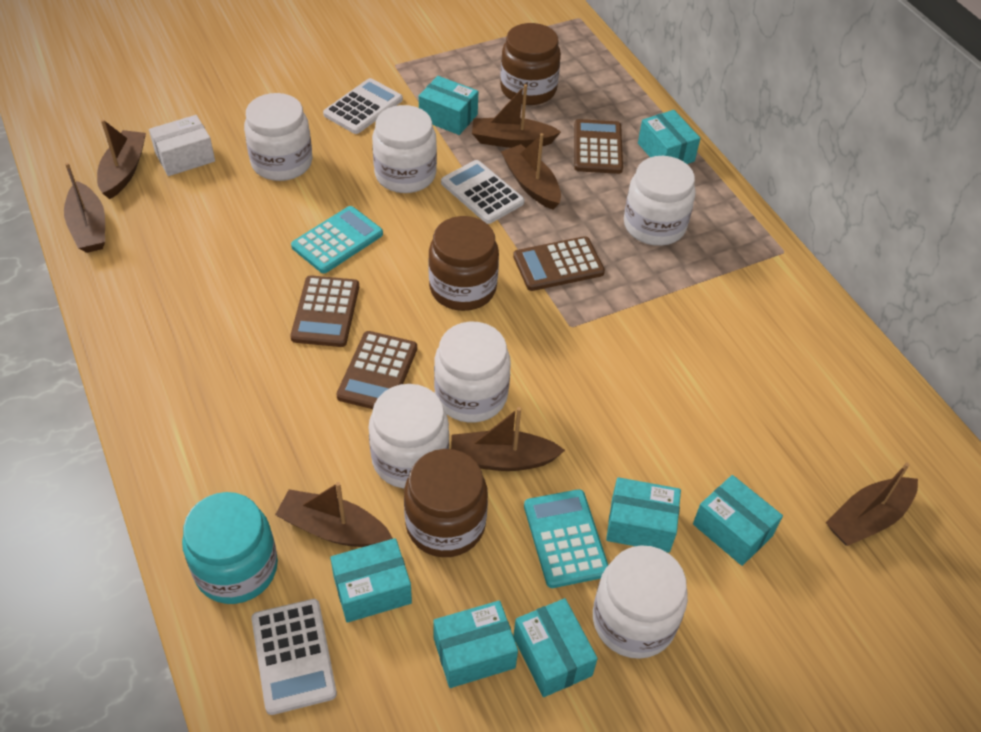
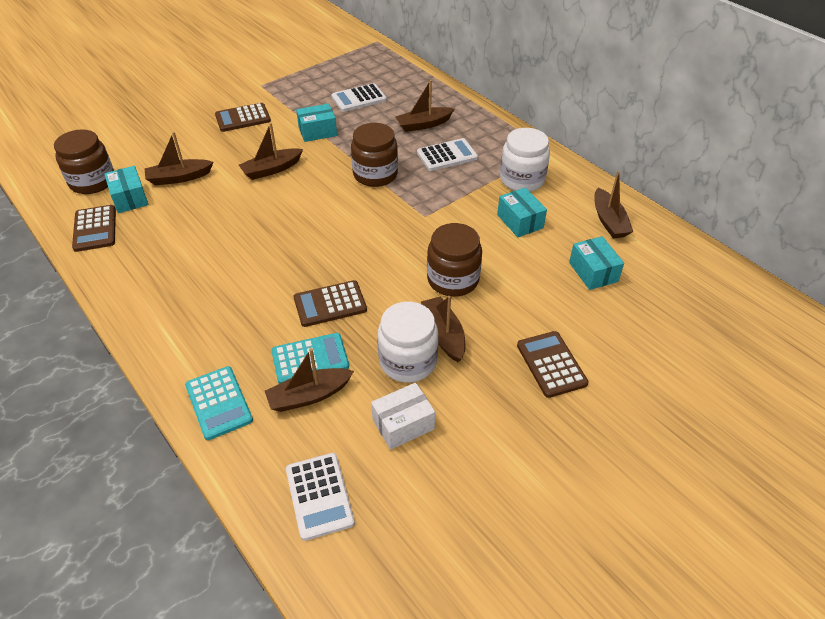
brown boat: [64,162,105,253] [97,119,146,199] [275,482,393,547] [451,407,565,471] [472,84,561,148] [501,133,561,210] [826,463,918,546] = 7 -> [145,132,213,186] [239,123,303,180] [265,348,354,412] [395,80,454,132] [421,296,465,362] [594,171,633,239] = 6
turquoise box: [330,538,412,623] [419,76,478,135] [433,601,518,688] [513,598,598,697] [606,477,681,553] [638,110,700,164] [693,475,783,566] = 7 -> [104,166,148,213] [296,104,337,142] [497,188,547,237] [569,236,624,290] = 4
turquoise jar: [182,492,278,604] = 1 -> none = 0
white jar: [244,93,313,181] [368,384,449,488] [372,105,437,193] [434,322,511,423] [593,545,688,659] [624,156,696,246] = 6 -> [378,302,438,383] [500,128,550,192] = 2

